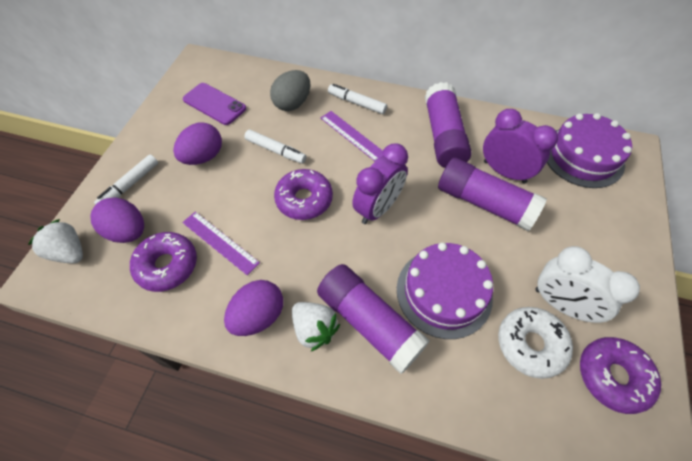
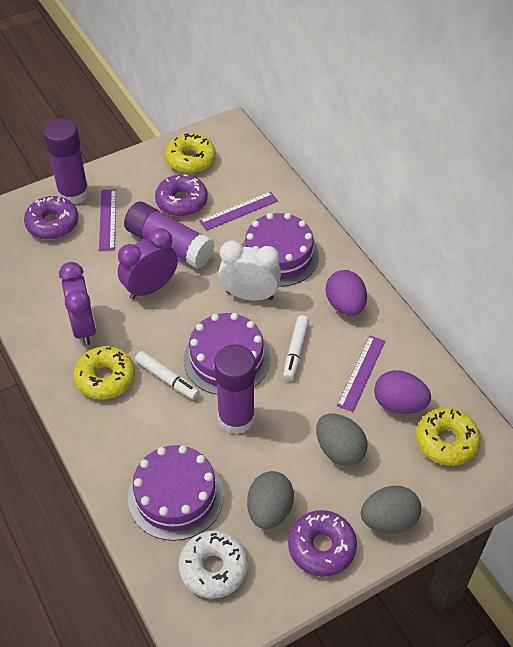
grey egg: [270,70,310,111] = 1 -> [247,471,294,529] [316,413,368,466] [361,486,421,533] = 3
purple cake: [397,242,493,339] [547,113,632,188] = 2 -> [128,445,224,541] [183,313,270,395] [242,213,319,287] = 3
purple egg: [90,197,144,243] [173,123,222,165] [224,280,283,336] = 3 -> [326,270,367,316] [374,370,431,414] = 2
purple phone: [183,83,246,125] = 1 -> none = 0
purple ruler: [182,212,260,275] [321,111,384,161] = 2 -> [99,189,116,251] [199,192,278,231] [337,335,385,412] = 3
white marker: [94,155,158,205] [244,129,307,164] [328,84,387,114] = 3 -> [135,351,199,400] [283,315,309,381] = 2
white strawberry: [28,219,83,263] [292,302,340,351] = 2 -> none = 0
yellow donut: none = 0 -> [74,346,135,400] [165,133,216,173] [416,408,481,466] = 3

